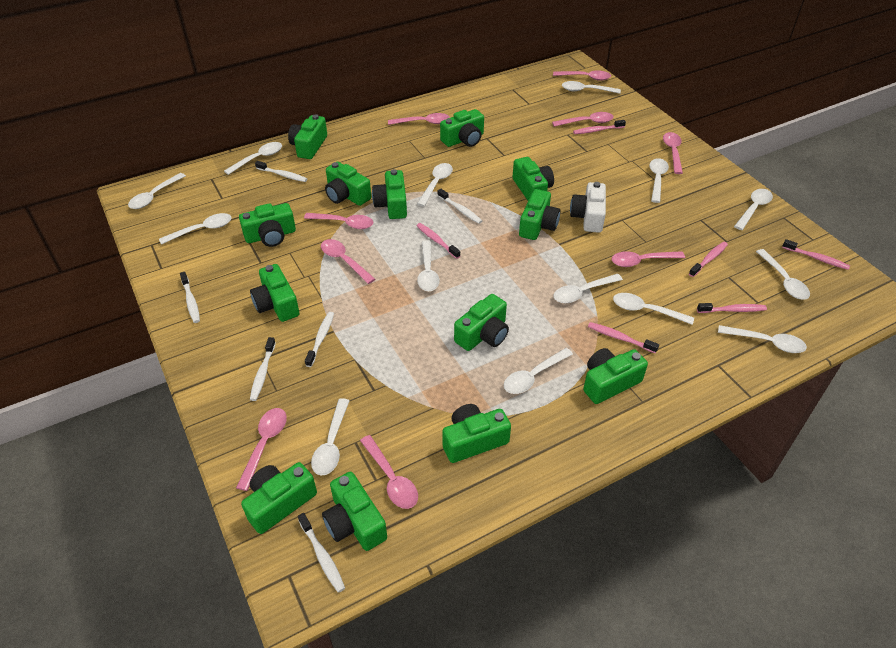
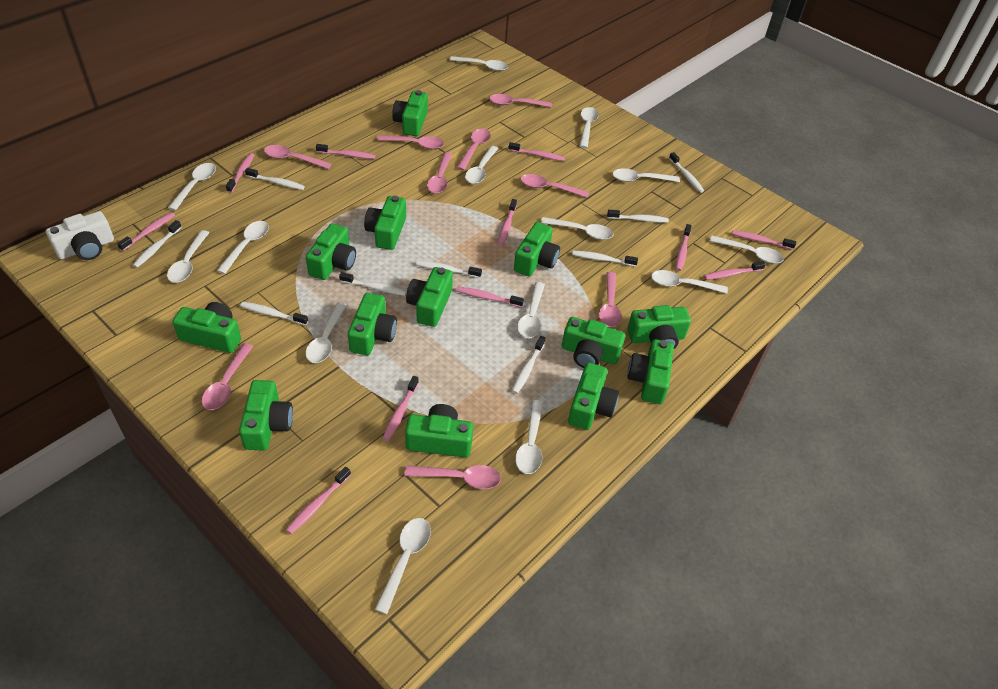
pink toothbrush: [417,223,460,259] [573,120,626,134] [588,322,659,354] [689,242,728,277] [697,303,767,313] [782,239,850,270] = 6 -> [117,212,175,251] [226,153,254,193] [286,467,351,534] [316,144,375,159] [383,376,419,441] [456,287,524,308] [498,199,517,245] [508,142,565,161] [676,224,692,271] [704,261,766,280] [732,230,796,250] = 11
white toothbrush: [180,272,200,323] [250,337,276,401] [255,161,307,182] [298,513,345,593] [305,312,334,367] [437,189,482,224] = 6 -> [133,220,182,268] [240,302,308,325] [245,168,305,190] [339,272,407,296] [416,260,482,278] [512,336,546,394] [572,251,638,267] [607,210,669,223] [669,152,704,193] = 9

